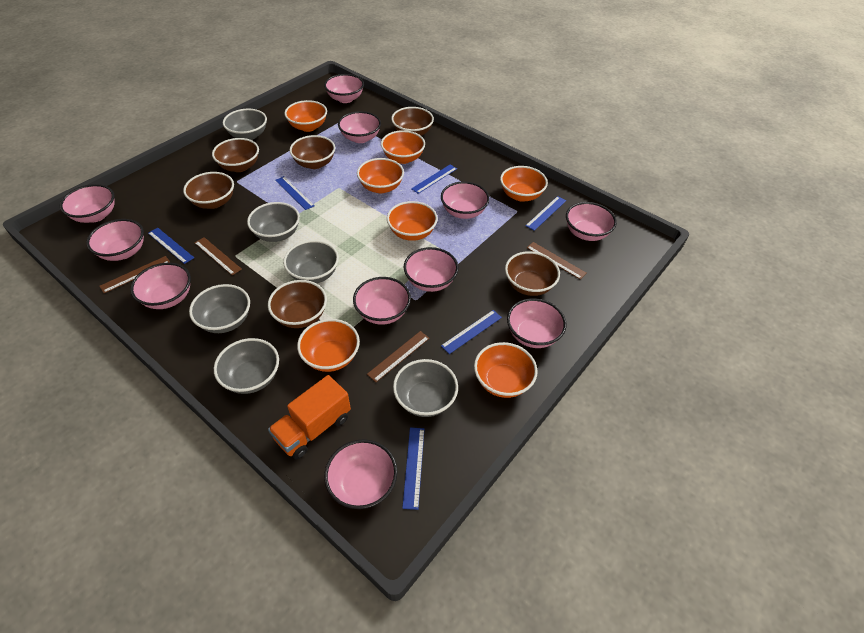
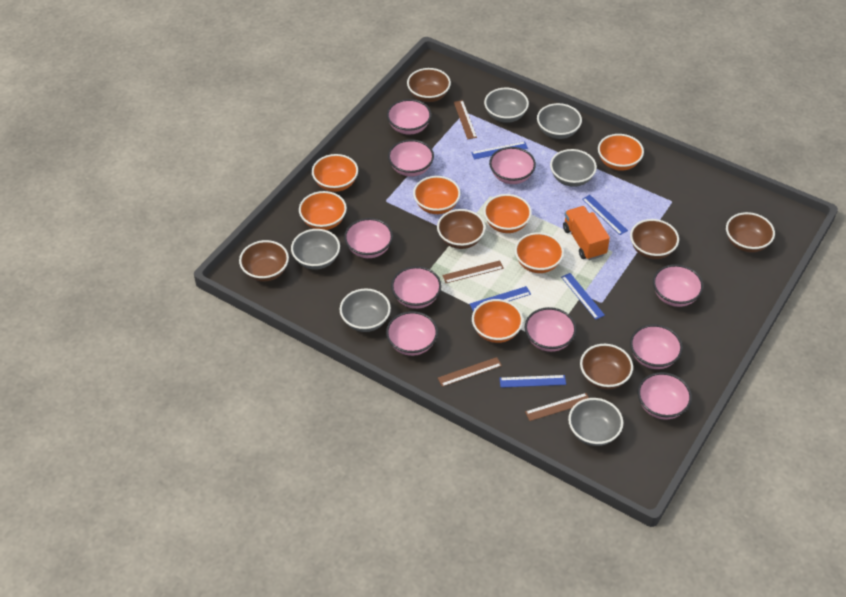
blue ruler: [148,228,194,264] [275,176,315,210] [402,427,424,510] [411,164,457,194] [441,310,502,354] [525,196,566,231] = 6 -> [470,286,531,311] [471,142,528,159] [500,375,566,388] [561,273,605,320] [582,195,628,235] = 5
pink bowl: [60,184,114,223] [86,219,144,261] [130,263,191,309] [324,74,364,103] [324,439,398,509] [338,111,381,143] [353,277,411,325] [404,247,459,292] [441,181,490,219] [507,298,566,348] [566,202,617,241] = 11 -> [344,218,393,258] [386,311,438,356] [387,99,431,135] [388,139,434,177] [391,266,442,309] [489,147,536,184] [525,307,576,352] [630,324,683,369] [638,372,692,420] [653,264,703,307] = 10

